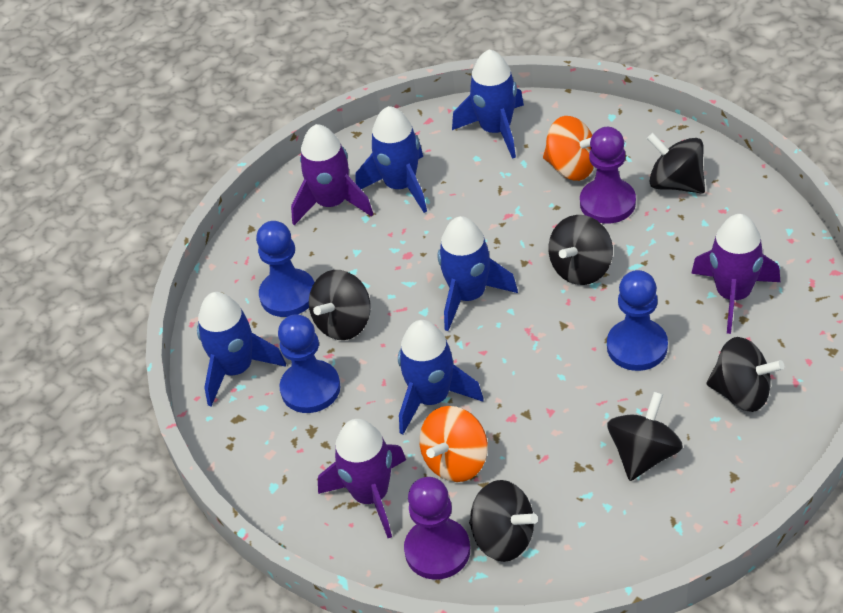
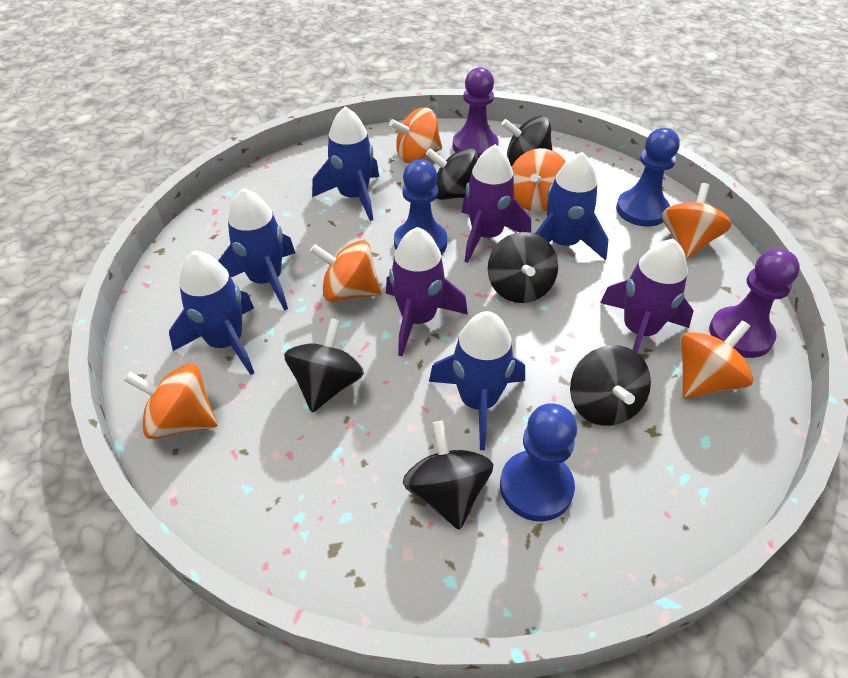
orange spinning top: [419,406,488,482] [543,116,594,181] = 2 -> [124,364,218,439] [310,240,382,302] [389,107,442,163] [512,148,566,212] [662,183,731,259] [680,321,753,399] = 6

